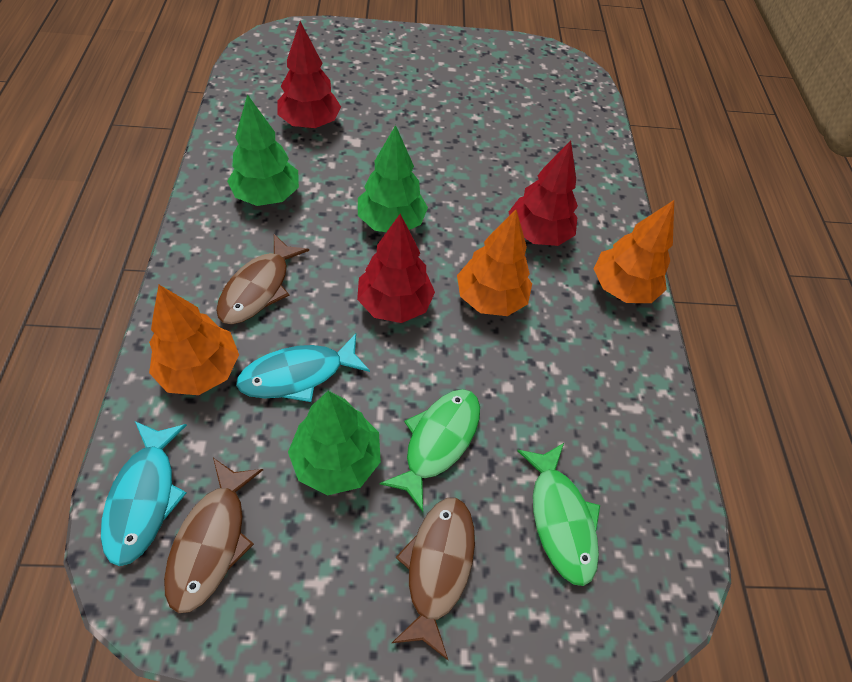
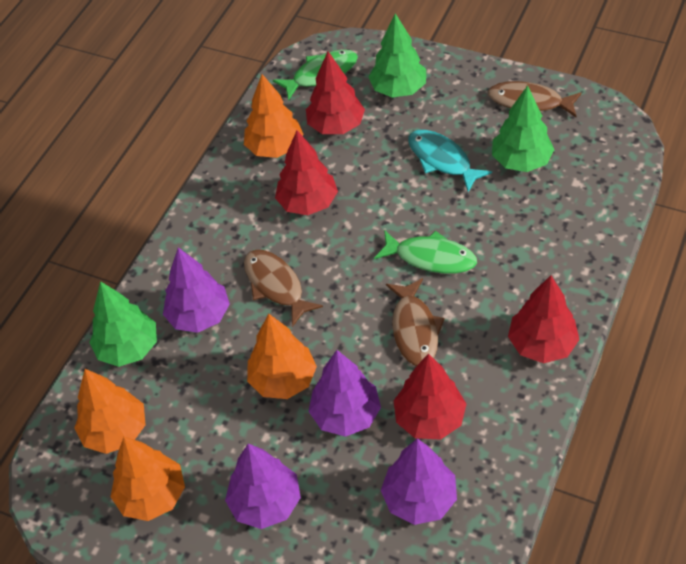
orange tree: [149,285,239,395] [457,210,532,316] [594,200,674,303] = 3 -> [74,369,145,454] [110,437,185,521] [244,74,303,158] [247,314,317,399] = 4
purple tree: none = 0 -> [163,247,230,333] [225,443,301,529] [309,350,381,437] [381,438,457,525] = 4
red tree: [278,21,341,128] [357,214,435,323] [509,141,578,246] = 3 -> [275,130,338,215] [306,51,365,134] [393,353,466,440] [508,275,580,363] = 4
turquoise fish: [101,421,187,566] [236,334,370,402] = 2 -> [408,130,492,192] = 1

